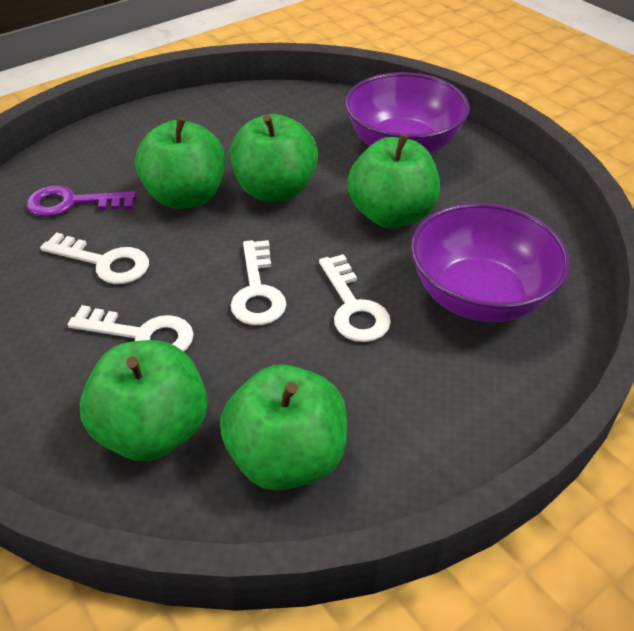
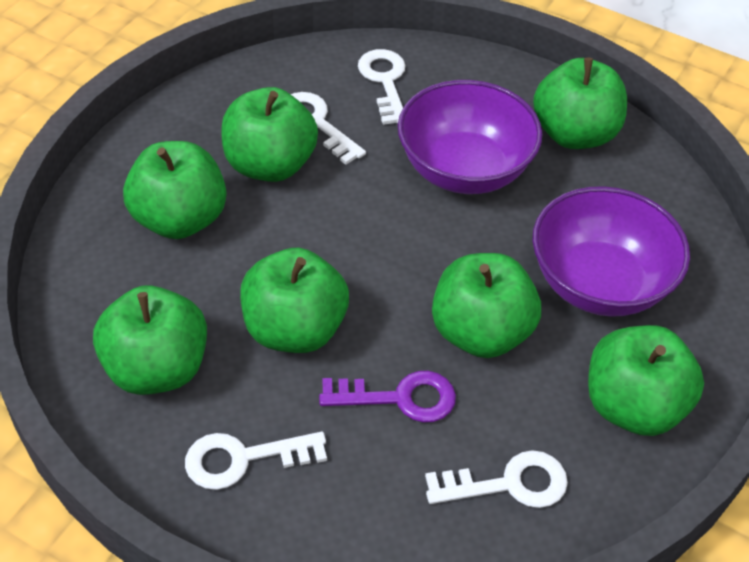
green apple: [80,340,208,461] [135,117,226,209] [220,364,347,491] [230,114,318,202] [347,134,440,228] = 5 -> [93,286,207,395] [123,141,226,239] [221,87,318,182] [240,248,349,353] [432,253,541,358] [533,58,627,149] [588,325,704,436] = 7

